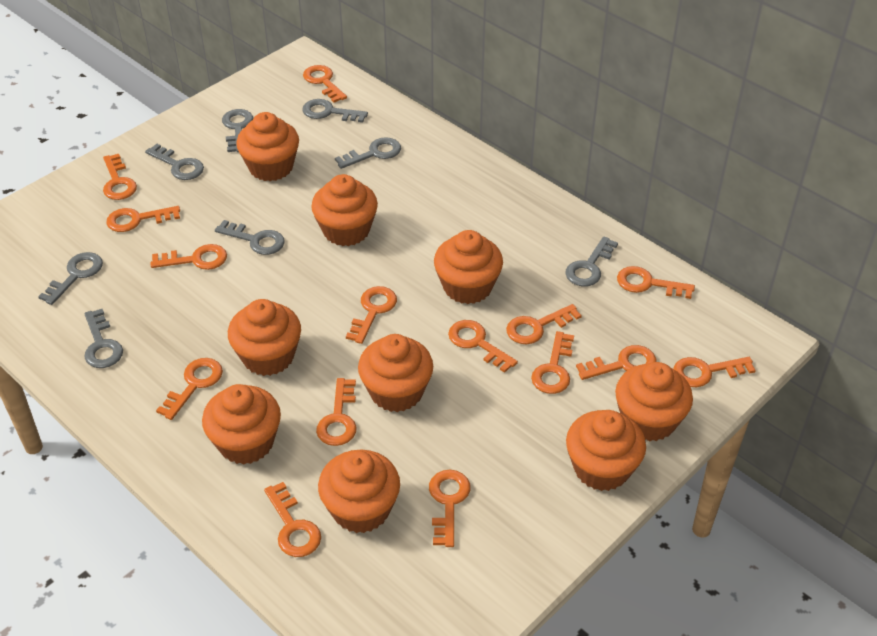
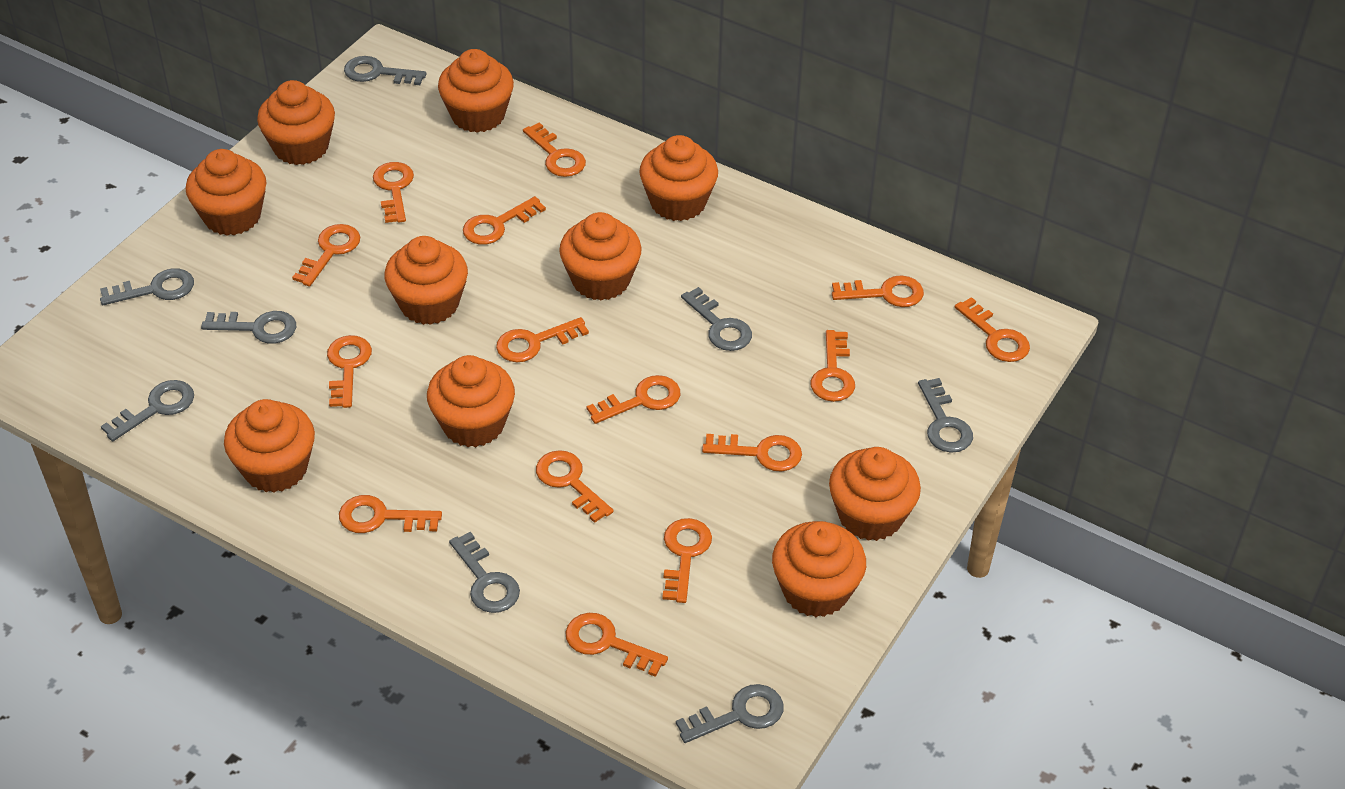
orange cupcake: [202,384,281,465] [228,299,301,376] [236,112,299,181] [311,174,378,246] [318,450,400,533] [358,334,433,412] [434,230,503,304] [566,410,646,491] [615,362,693,441] = 9 -> [186,149,267,236] [224,399,315,493] [257,80,335,165] [384,236,468,325] [427,355,515,447] [438,49,514,133] [559,212,642,301] [639,135,718,221] [772,521,866,617] [829,447,921,541] = 10

